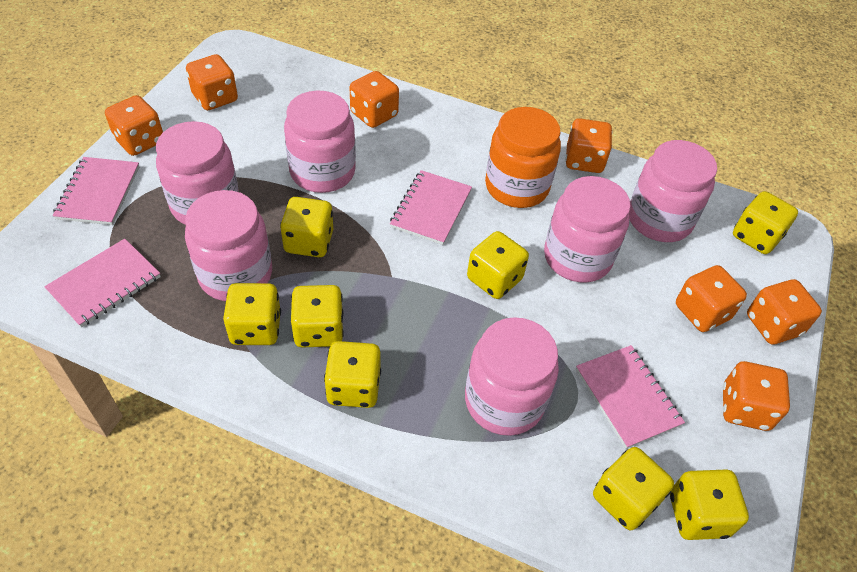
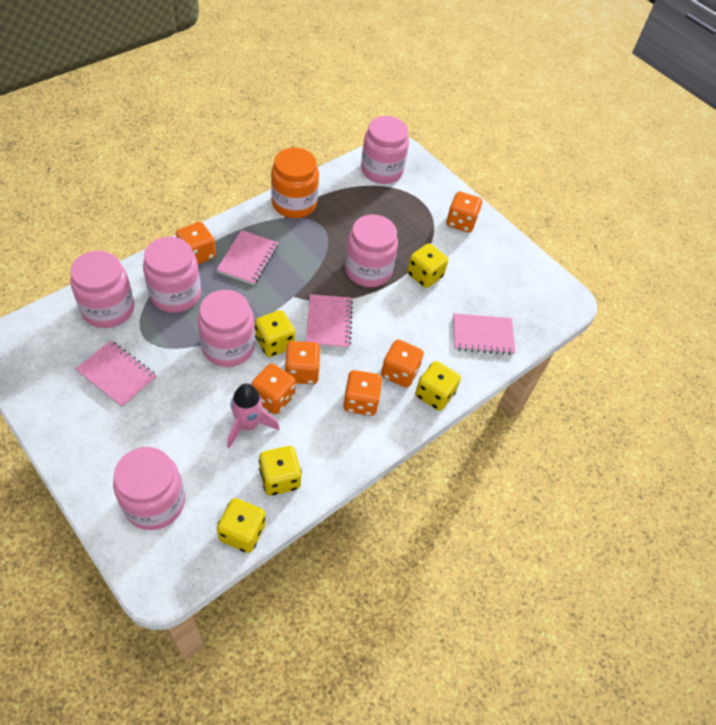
orange dice: [105,95,163,156] [186,54,238,110] [350,71,399,128] [565,118,612,173] [676,265,747,332] [723,361,790,431] [747,279,822,345] = 7 -> [176,222,216,265] [251,363,296,414] [285,341,321,384] [343,370,382,416] [381,340,424,388] [446,191,482,233] = 6
pink rocket: none = 0 -> [227,383,280,448] = 1
yellow dice: [223,283,281,345] [280,197,333,257] [291,285,344,347] [324,341,381,408] [467,231,529,299] [593,447,674,530] [670,469,749,540] [733,191,798,254] = 8 -> [217,498,266,553] [255,310,295,357] [259,446,302,496] [407,243,448,288] [415,361,461,411] = 5

